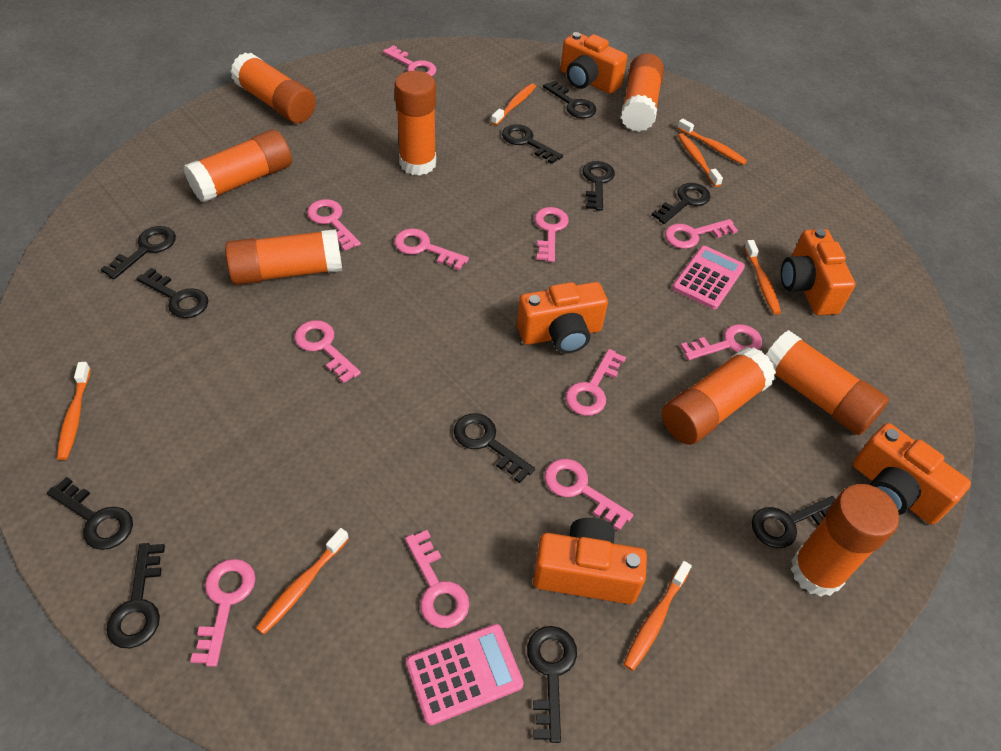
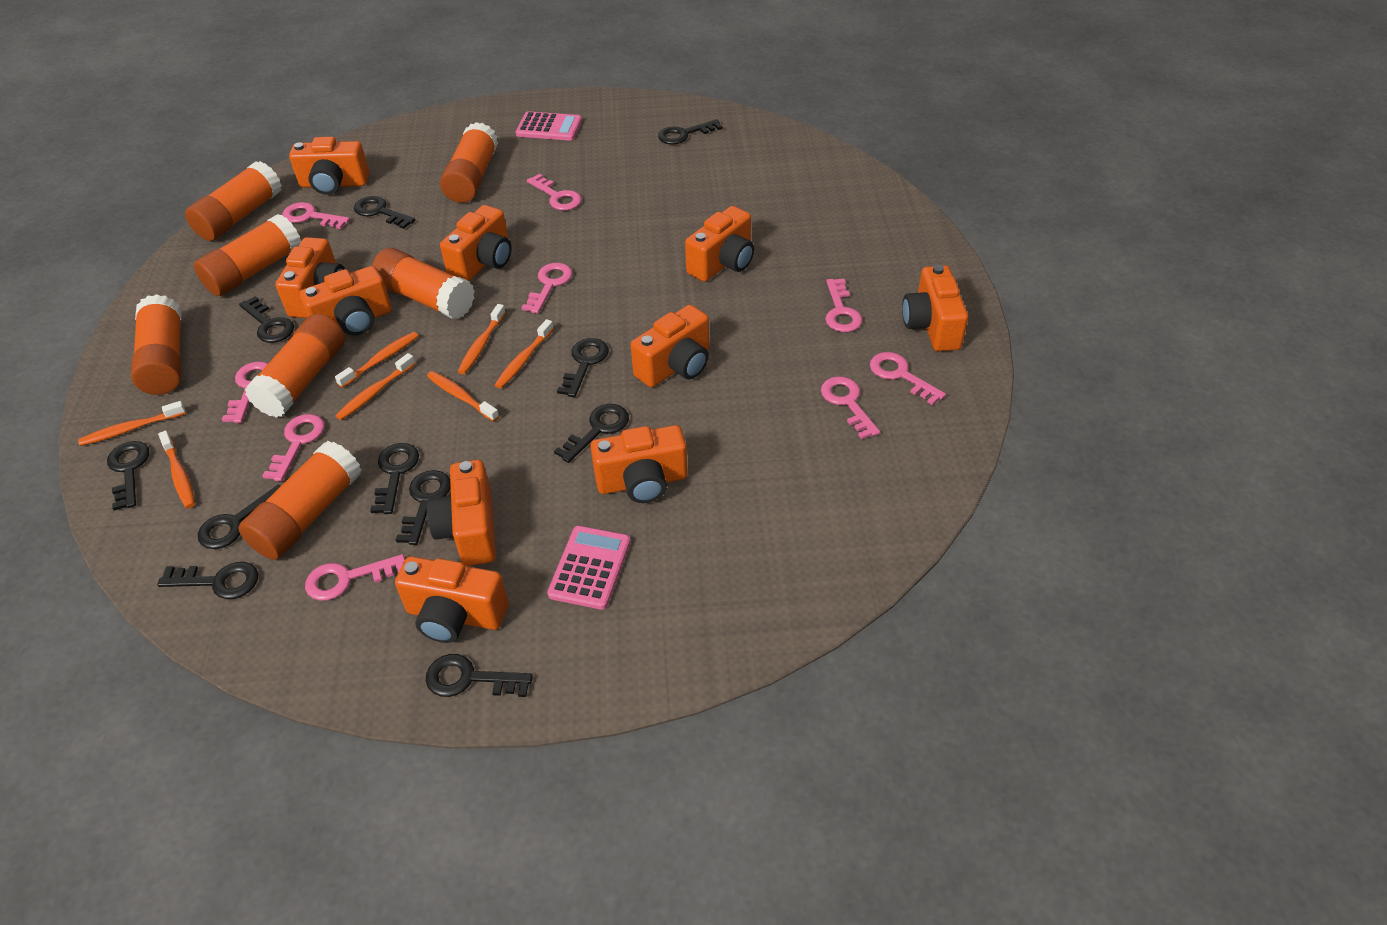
orange camera: [517,282,608,354] [533,518,647,604] [561,32,627,94] [781,229,855,315] [853,423,971,525] = 5 -> [275,237,345,318] [289,137,370,195] [299,266,392,335] [395,556,509,643] [427,460,496,566] [440,205,511,281] [590,425,688,503] [631,305,709,387] [685,206,754,282] [902,265,968,351] = 10
orange glue stick: [184,130,292,203] [225,229,342,285] [231,52,316,123] [394,71,436,175] [621,53,664,132] [662,347,776,445] [766,330,889,435] [791,484,899,597] = 8 -> [131,294,181,395] [185,161,282,241] [194,214,301,296] [238,441,362,560] [245,314,345,418] [372,248,475,319] [440,122,498,203] = 7
pink key: [190,559,256,667] [294,320,361,384] [307,199,361,251] [383,45,437,76] [394,228,469,270] [405,530,469,628] [535,207,569,262] [544,459,633,531] [566,349,626,416] [665,219,738,249] [680,324,762,360] = 11 -> [222,361,268,423] [262,414,325,481] [283,202,350,229] [305,554,405,601] [522,263,572,314] [527,174,581,210] [821,376,880,439] [825,279,862,332] [870,352,946,405] = 9

